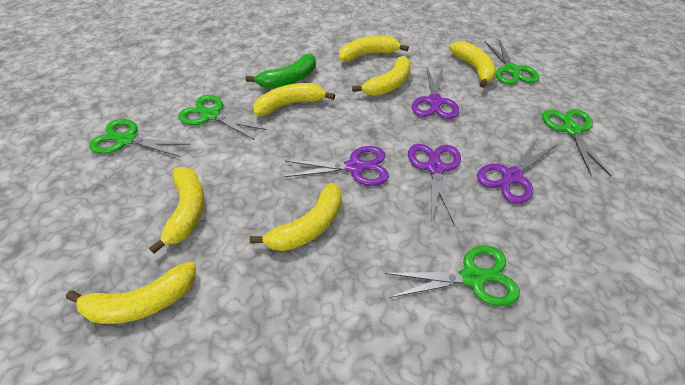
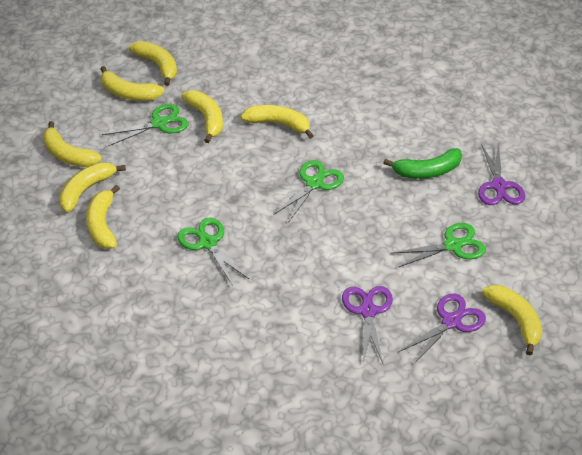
green scissors: [89,119,191,157] [178,95,267,140] [385,246,520,306] [485,39,539,85] [542,109,611,176] = 5 -> [102,104,189,146] [177,218,249,286] [273,160,344,223] [391,223,486,267] = 4
purple scissors: [284,146,389,186] [408,144,461,225] [412,68,459,119] [477,138,557,204] = 4 -> [342,286,393,363] [399,294,486,365] [478,142,525,205] = 3
yellow banana: [66,262,196,324] [149,167,204,254] [250,183,342,251] [253,83,335,116] [339,36,409,62] [352,56,411,96] [449,41,496,88] = 7 -> [43,121,102,167] [59,162,126,213] [86,185,120,249] [100,66,165,101] [129,41,177,86] [182,90,223,143] [241,105,314,139] [482,285,543,356] = 8

